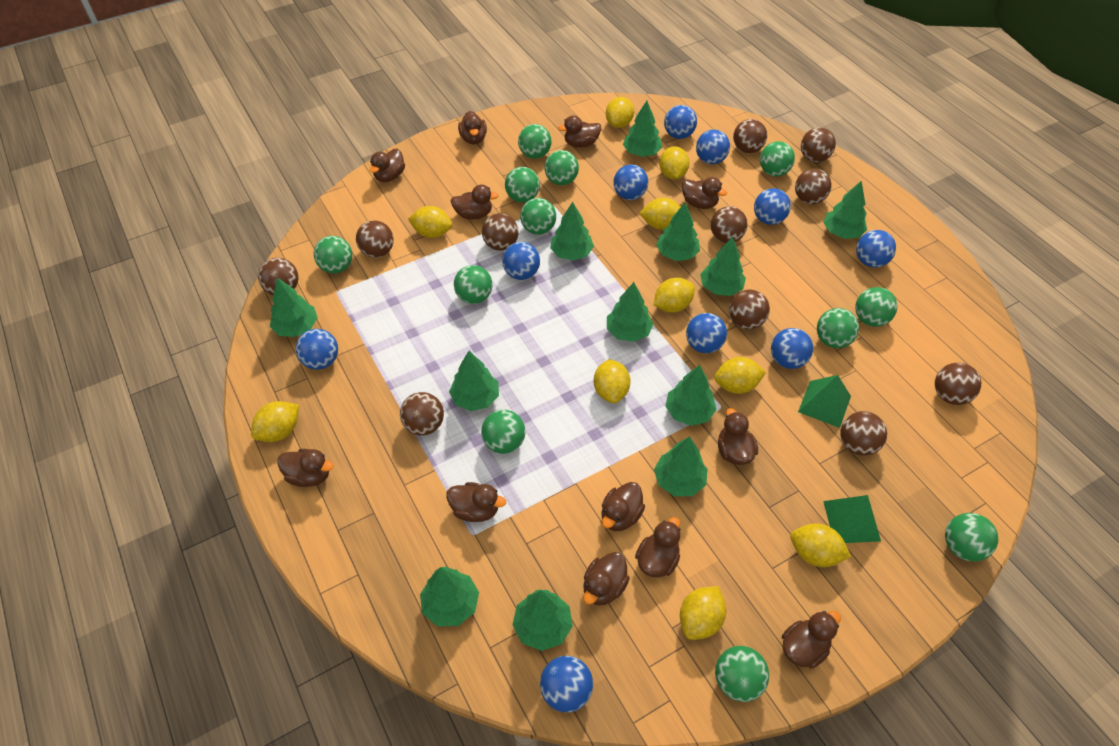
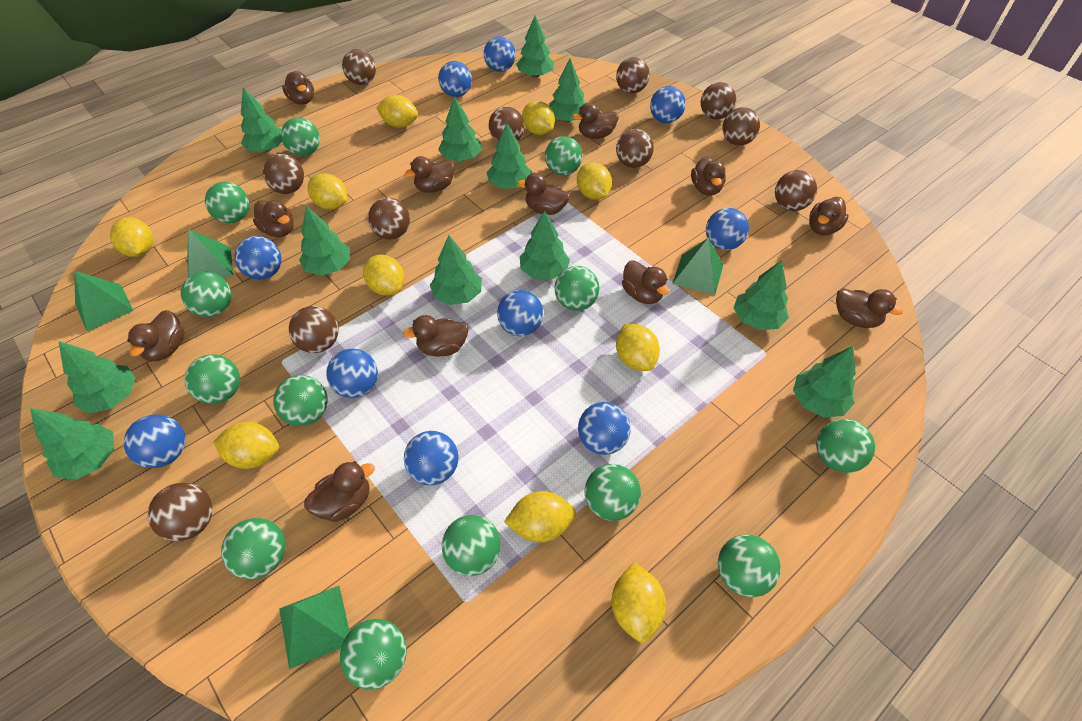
green ball: [314,236,352,274] [454,265,492,304] [481,410,525,454] [505,167,540,202] [518,124,552,159] [520,198,556,235] [544,150,579,185] [715,646,769,702] [760,141,795,176] [817,308,859,348] [855,287,898,327] [945,513,998,562] = 12 -> [181,272,231,317] [185,354,240,404] [205,182,249,223] [221,518,286,579] [273,375,327,426] [281,117,320,156] [340,619,407,690] [442,515,501,576] [545,136,582,176] [555,266,599,311] [585,464,641,521] [718,535,781,597] [816,419,875,473] = 13
green pyramid: [798,375,851,428] [823,495,881,543] = 2 -> [74,271,133,331] [187,229,233,278] [279,586,350,669] [672,238,723,295] = 4

